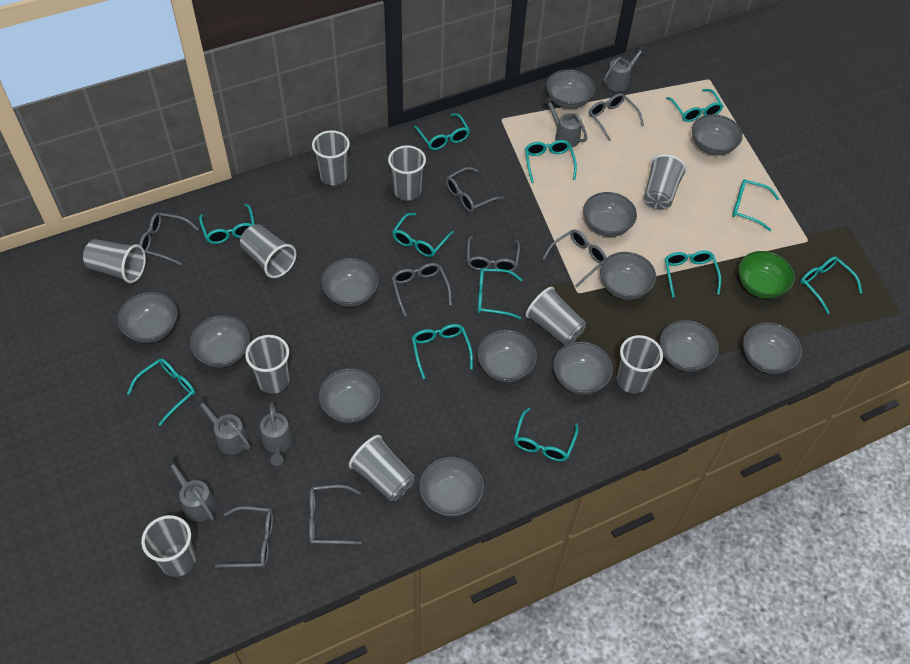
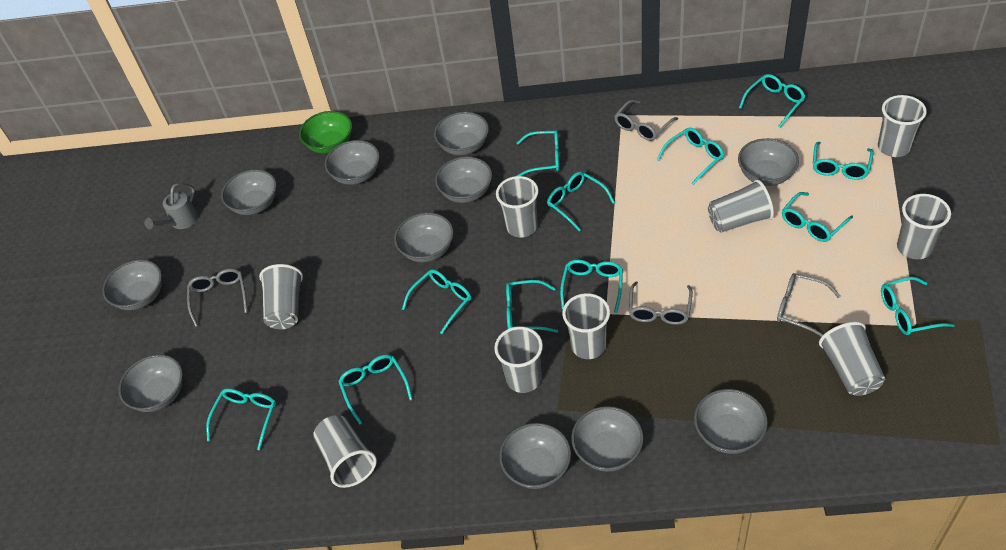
grey bowl: [117,292,178,343] [190,315,250,367] [319,368,380,423] [321,258,379,307] [419,457,484,517] [477,330,537,382] [546,69,595,109] [553,342,613,394] [583,192,637,237] [600,252,656,300] [660,320,719,372] [692,114,743,155] [743,322,802,374] = 13 -> [102,260,162,310] [119,354,183,412] [221,169,277,215] [325,140,380,185] [394,213,453,262] [434,112,489,155] [435,157,492,203] [499,423,571,489] [571,406,644,472] [694,389,768,454] [738,138,799,186] = 11
grey cup: [83,239,146,283] [141,515,196,577] [240,224,297,278] [245,335,290,394] [312,130,350,185] [349,435,415,501] [388,145,426,201] [526,287,586,345] [617,335,663,394] [644,154,687,210] = 10 -> [259,264,303,329] [313,415,377,488] [494,327,543,393] [496,176,539,238] [562,293,610,359] [708,179,774,233] [819,322,885,396] [878,95,927,157] [897,194,951,259] = 9
grey glasses: [139,212,199,265] [215,506,273,568] [309,485,362,545] [392,263,452,317] [446,167,504,212] [467,236,520,271] [542,229,606,288] [588,93,644,141] = 8 -> [187,269,248,327] [614,100,678,141] [629,282,693,325] [777,273,840,337] = 4
grey watering can: [163,456,216,522] [193,395,251,455] [260,402,293,466] [543,96,587,147] [604,45,647,91] = 5 -> [145,183,198,229] = 1

